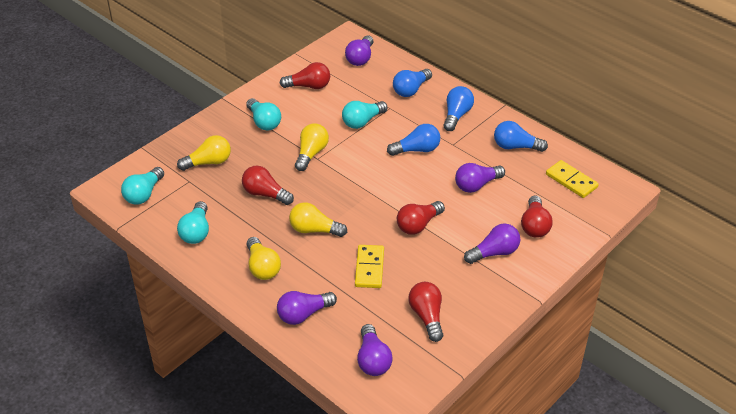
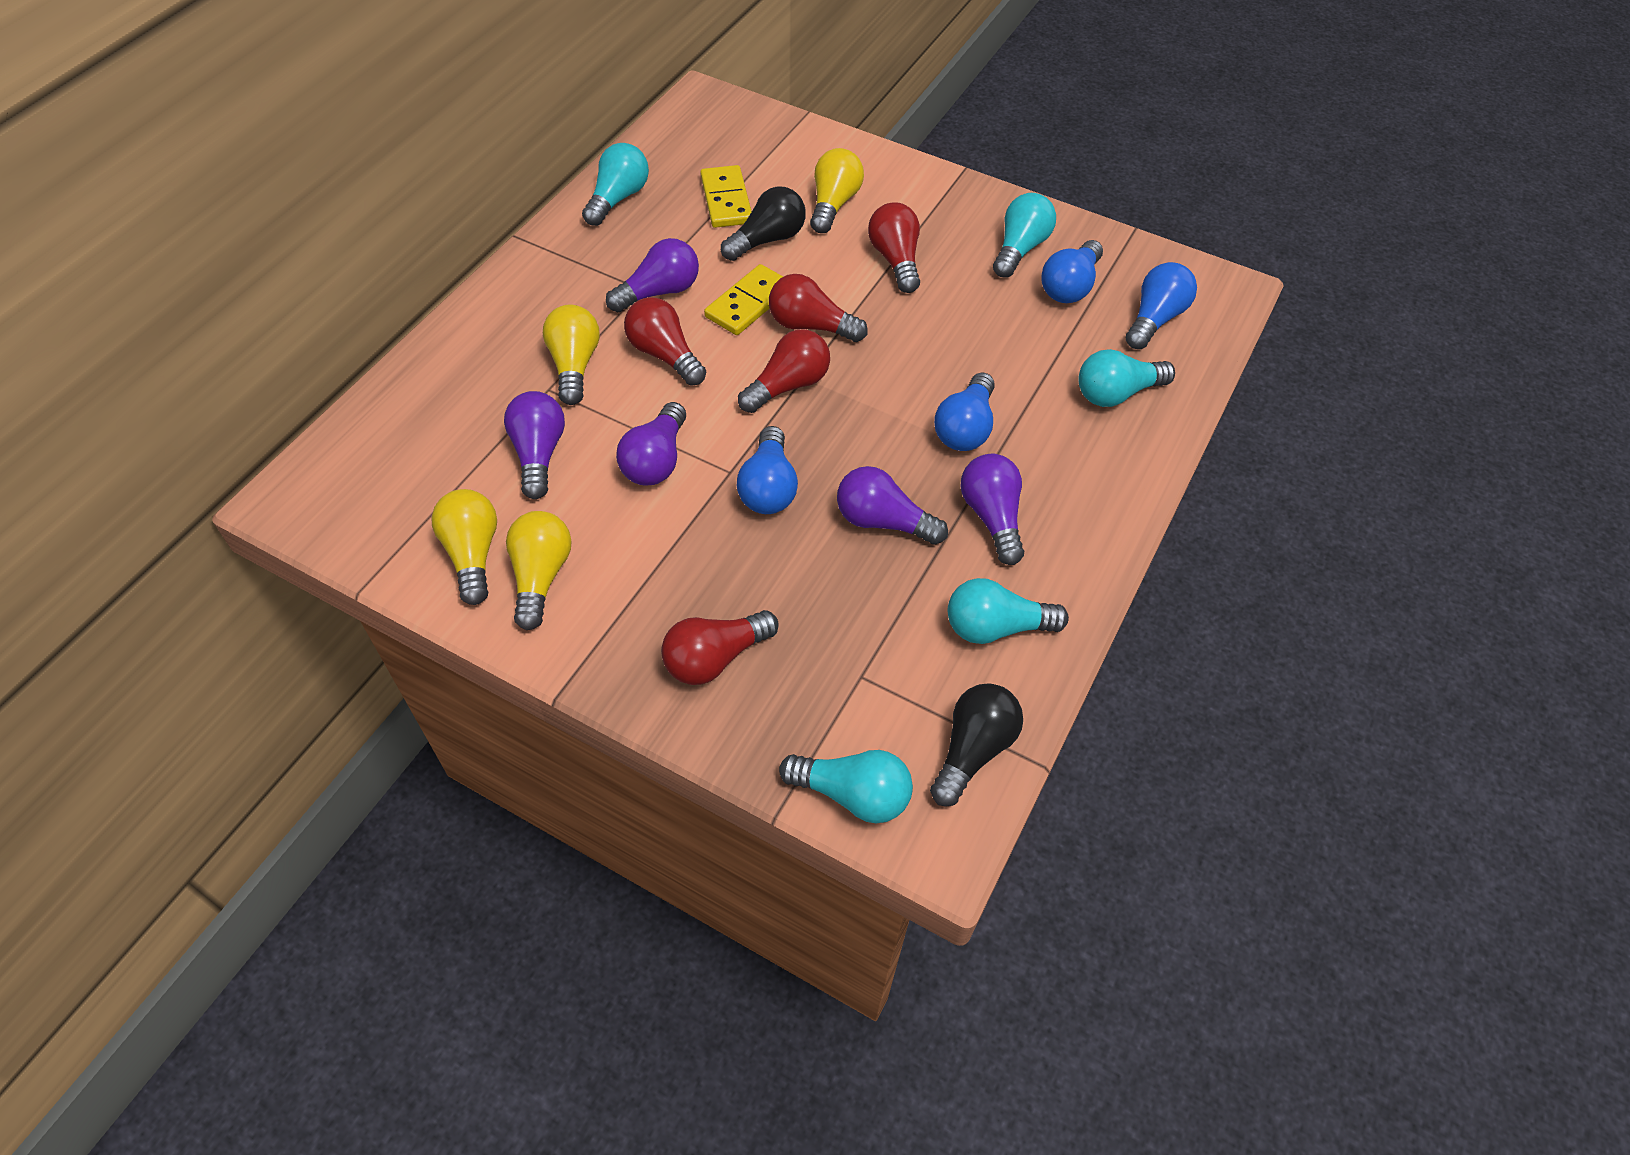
black light bulb: none = 0 -> [721,186,806,261] [930,683,1023,806] = 2
turquoise light bulb: [121,167,164,205] [177,201,209,244] [246,98,281,130] [342,101,387,129] = 4 -> [582,143,649,226] [779,750,913,823] [948,578,1069,644] [993,193,1056,278] [1078,349,1175,407] = 5

